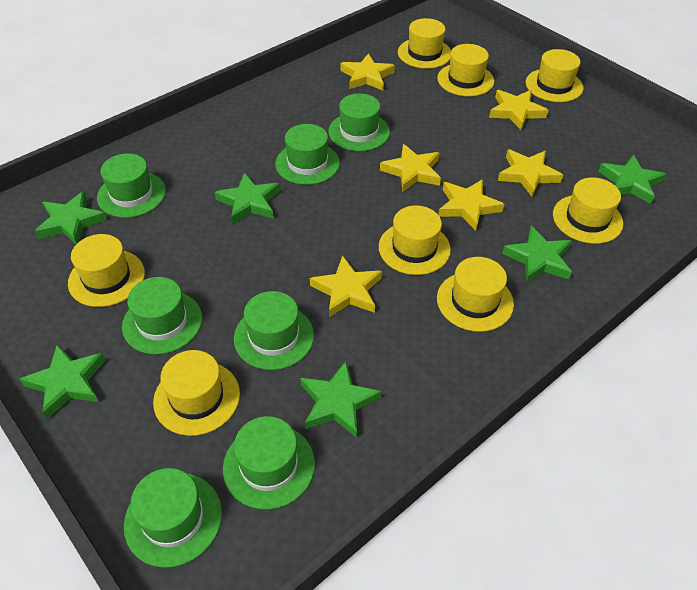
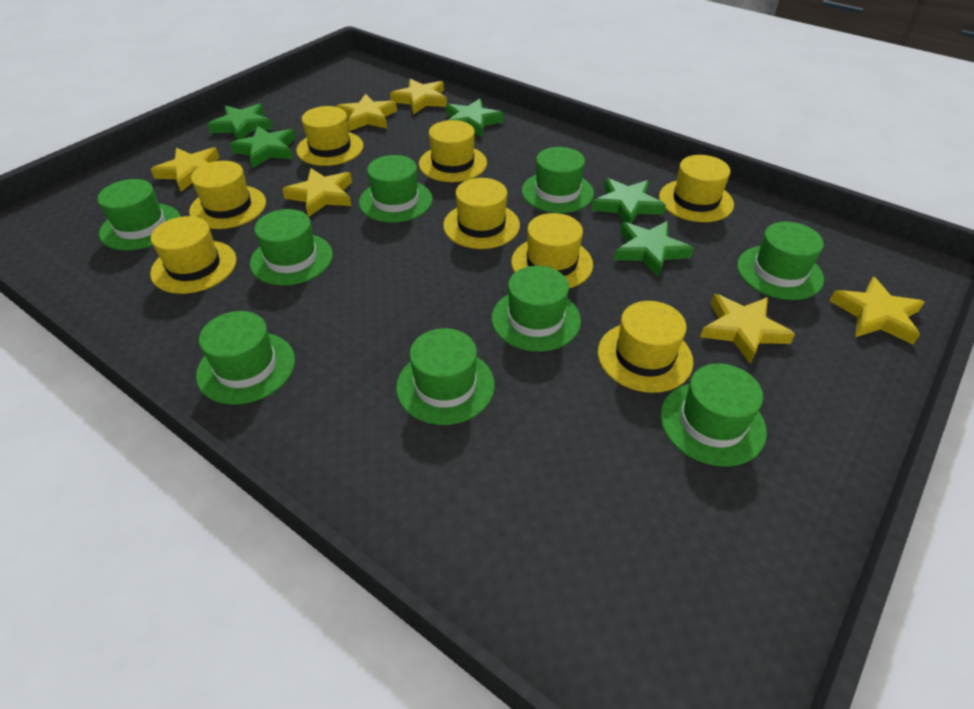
green hat: [97,153,166,218] [122,277,202,355] [124,468,222,568] [223,416,315,509] [234,291,314,370] [275,124,340,185] [328,93,390,151] = 7 -> [97,179,181,250] [196,311,295,405] [250,209,333,286] [359,155,432,223] [396,328,495,425] [491,266,581,352] [522,147,594,213] [660,363,767,467] [737,222,824,300] = 9
green star: [20,344,106,420] [35,191,107,244] [215,172,280,225] [300,361,381,438] [502,226,572,283] [598,155,666,204] = 6 -> [207,103,273,140] [230,126,296,168] [446,99,504,137] [591,178,666,224] [614,221,694,277] = 5

